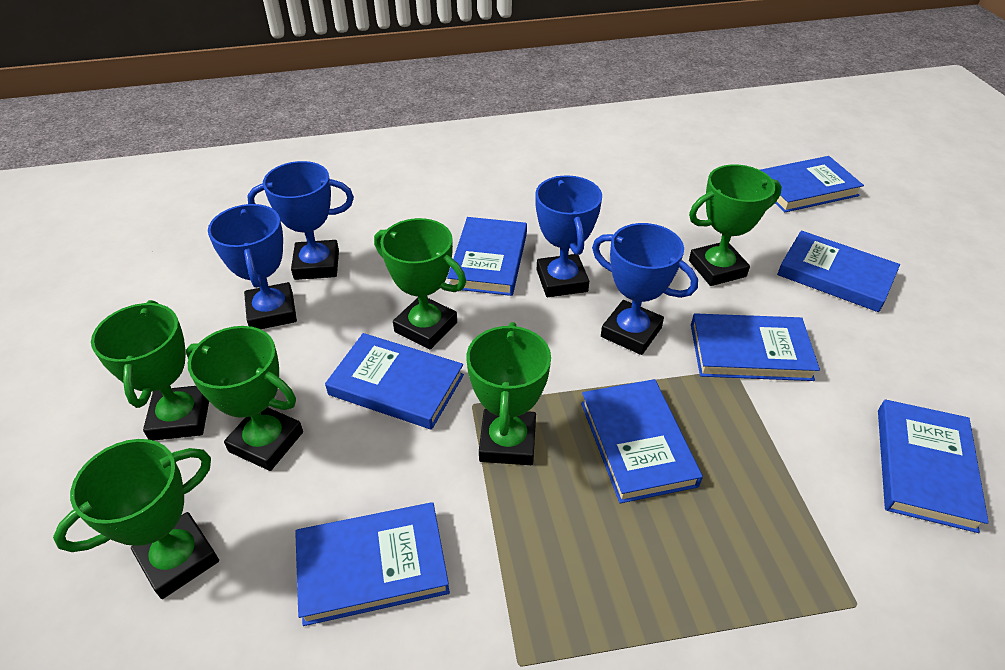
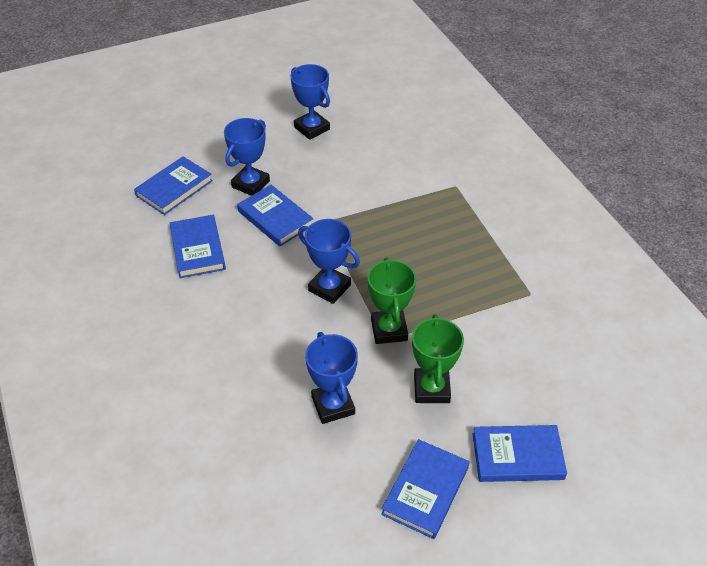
blue book: [295,502,450,626] [325,333,464,430] [447,217,527,296] [581,379,703,503] [691,313,820,381] [761,156,864,213] [777,230,900,312] [878,399,989,533] = 8 -> [134,156,213,215] [170,215,226,278] [237,185,314,246] [381,439,469,539] [472,425,567,482] = 5
green trophy: [53,439,219,599] [91,300,209,441] [186,326,303,471] [374,218,466,350] [467,322,551,465] [689,164,782,286] = 6 -> [368,258,416,344] [412,315,464,403] = 2

